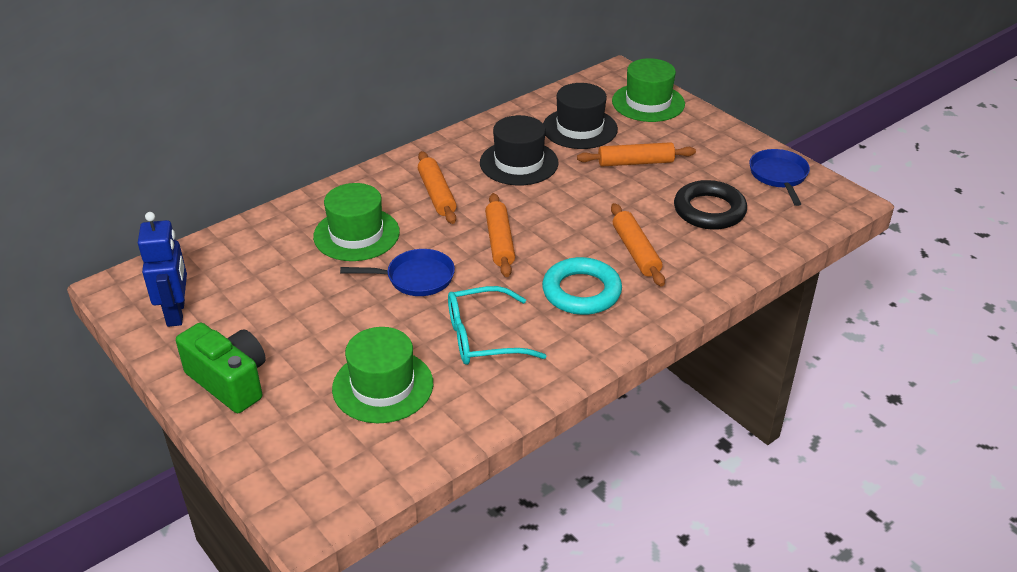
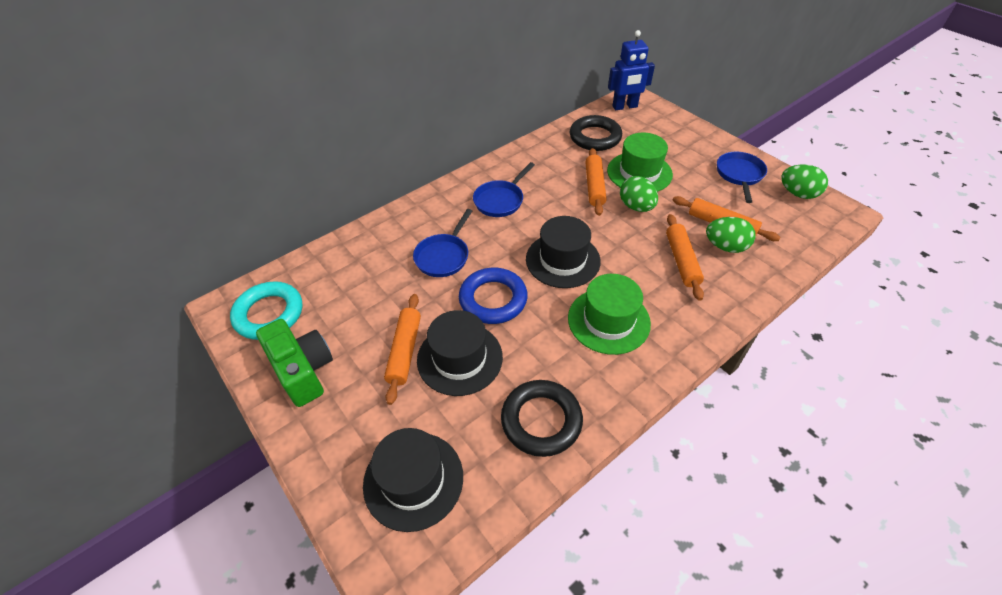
black hat: [480,115,559,185] [543,83,618,149] = 2 -> [363,428,463,532] [417,310,503,396] [526,216,601,288] = 3
black ring: [674,180,747,230] = 1 -> [501,380,583,457] [570,115,622,151] = 2
blue pan: [340,249,455,296] [749,149,810,206] = 2 -> [413,209,472,277] [473,162,535,217] [717,152,767,203] = 3
blue ring: none = 0 -> [459,268,528,324] = 1
green egg: none = 0 -> [620,176,658,212] [706,217,756,253] [781,165,828,199] = 3
green hat: [313,183,400,261] [332,327,433,423] [612,58,685,122] = 3 -> [568,274,651,355] [607,133,673,192] = 2
turquoise glasses: [448,286,546,365] = 1 -> none = 0

